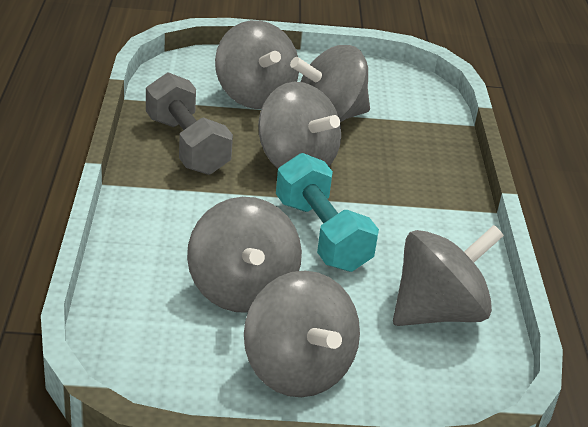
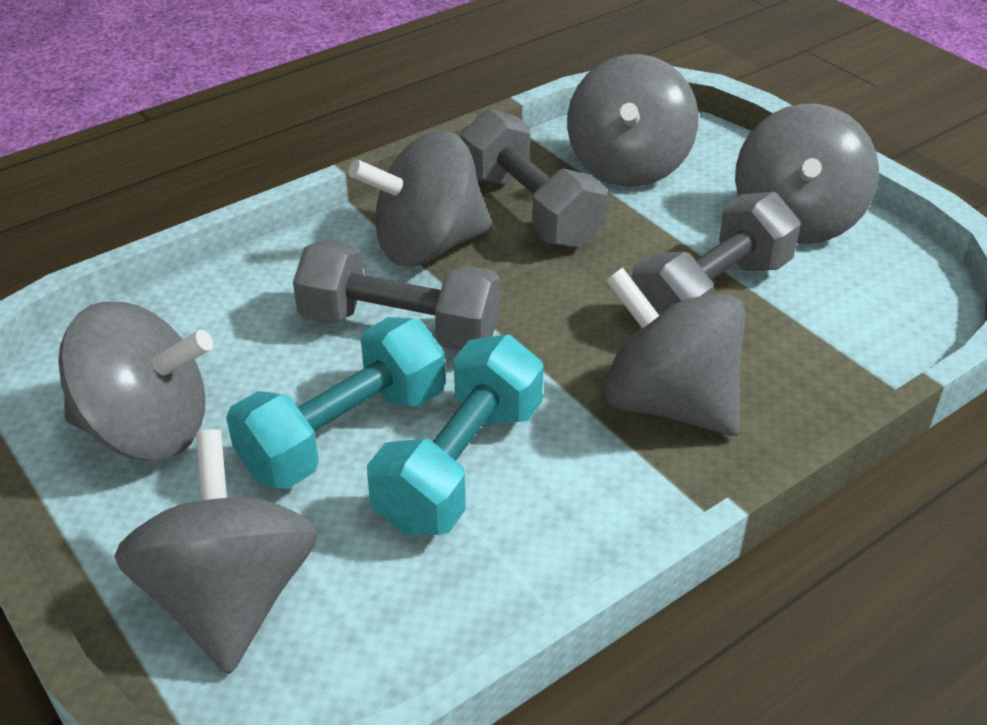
grey dumbbell: [146,72,233,175] = 1 -> [293,240,501,351] [461,109,607,248] [632,192,801,314] = 3
turquoise dumbbell: [276,153,379,272] = 1 -> [226,317,445,489] [367,335,544,535] = 2

